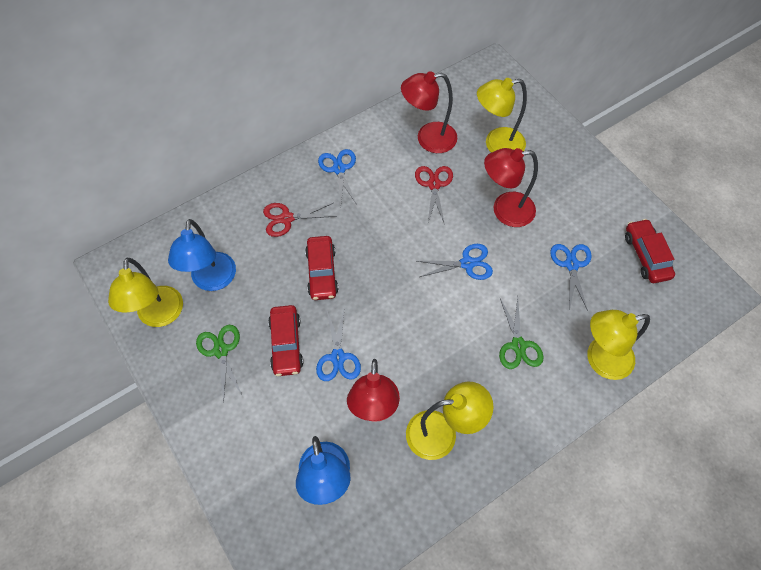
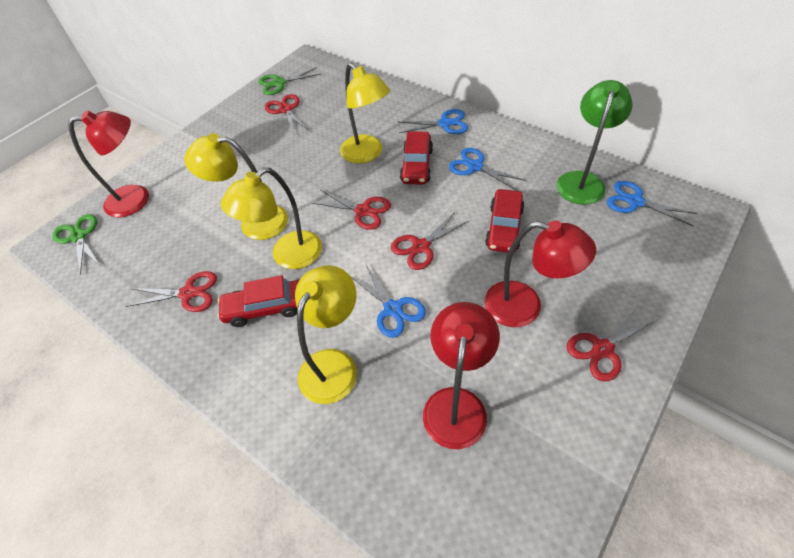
blue lamp: [168,219,236,291] [296,436,351,505] = 2 -> none = 0
green lamp: none = 0 -> [557,80,633,205] = 1
red scissors: [263,203,337,237] [415,166,453,224] = 2 -> [126,271,217,312] [265,94,310,133] [312,190,391,230] [391,211,469,270] [567,306,657,381] = 5

